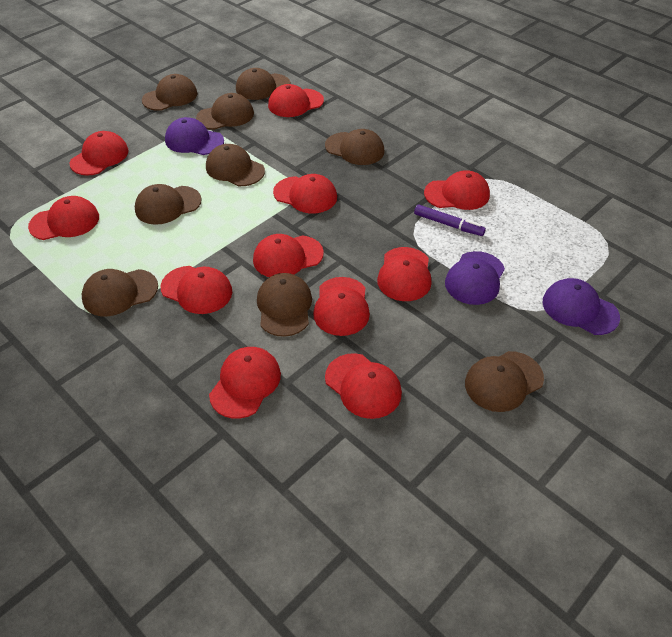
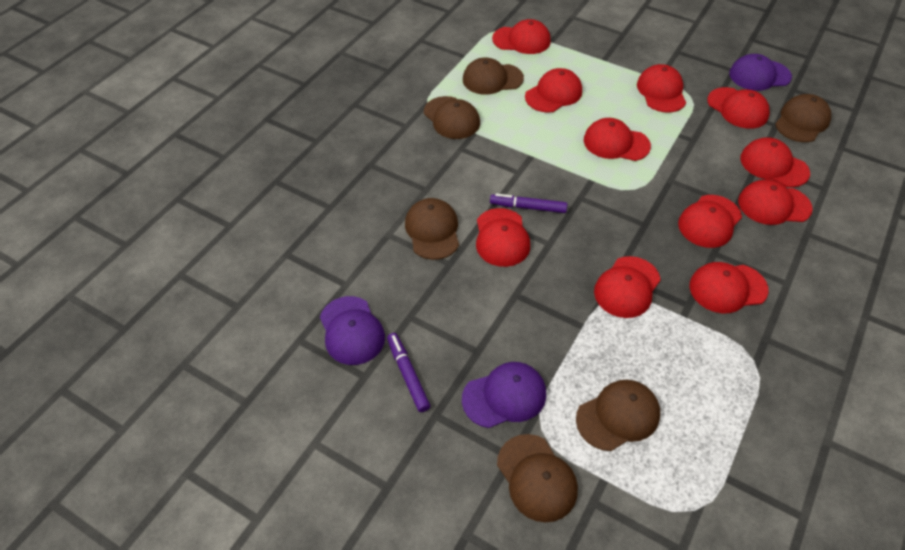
brown cap: [82,269,158,316] [135,184,201,225] [142,74,198,111] [196,93,254,130] [206,144,265,186] [236,68,291,100] [257,273,312,337] [325,129,384,165] [465,351,544,412] = 9 -> [405,198,459,260] [424,96,480,139] [463,58,524,95] [497,434,578,522] [576,380,660,451] [775,94,831,142] = 6
purple marker: [414,204,486,236] = 1 -> [387,333,430,412] [490,193,567,213] = 2

